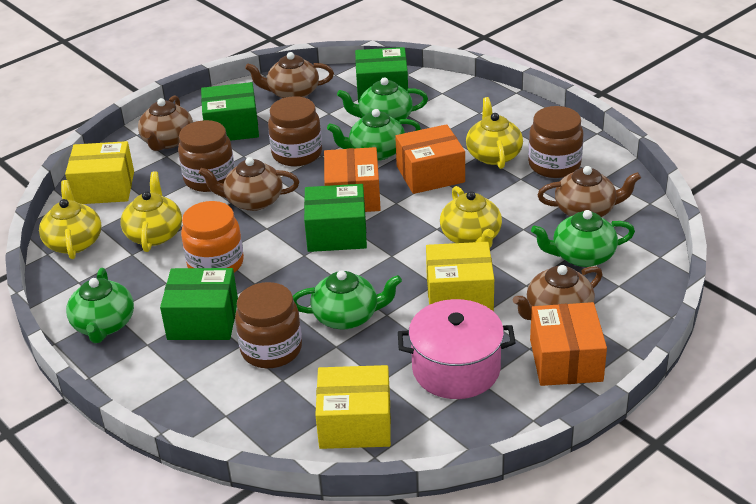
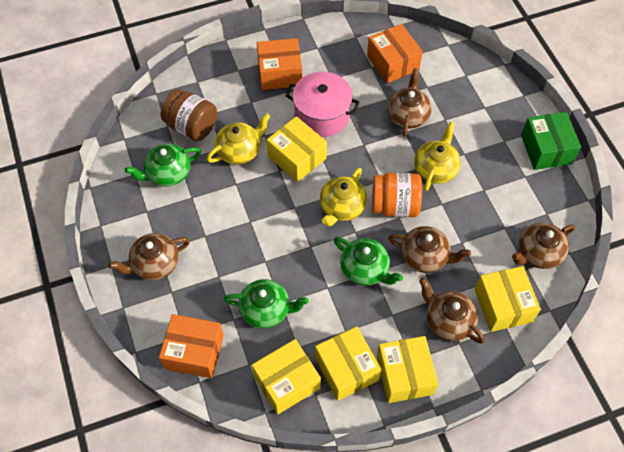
brown jar: [178,120,235,192] [235,282,302,368] [268,96,322,166] [528,106,584,178] = 4 -> [161,89,217,141] = 1
green box: [160,268,238,340] [201,82,259,141] [304,184,367,252] [355,47,408,103] = 4 -> [521,112,581,170] = 1
green teapot: [66,268,134,343] [293,270,402,329] [327,109,421,161] [337,77,428,122] [531,210,635,267] = 5 -> [125,144,201,187] [224,279,309,328] [334,237,403,286] = 3
yellow box: [65,141,134,204] [315,365,391,449] [426,242,494,312] = 3 -> [252,339,321,415] [267,116,327,182] [315,326,381,401] [377,336,438,403] [475,266,541,332] = 5
yellow teapot: [39,180,101,259] [121,171,182,252] [440,186,502,248] [466,97,523,169] = 4 -> [207,113,270,165] [320,168,367,227] [414,122,461,191] = 3

